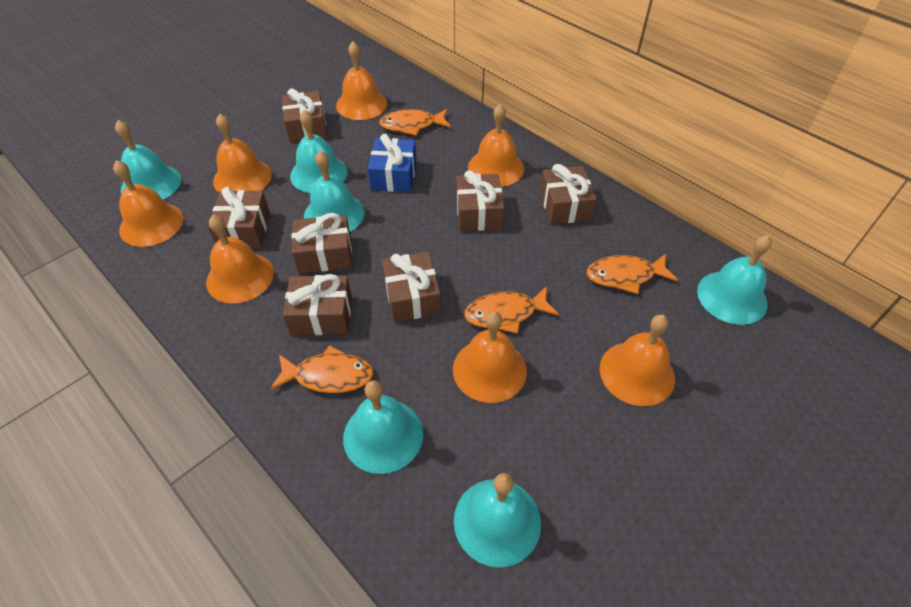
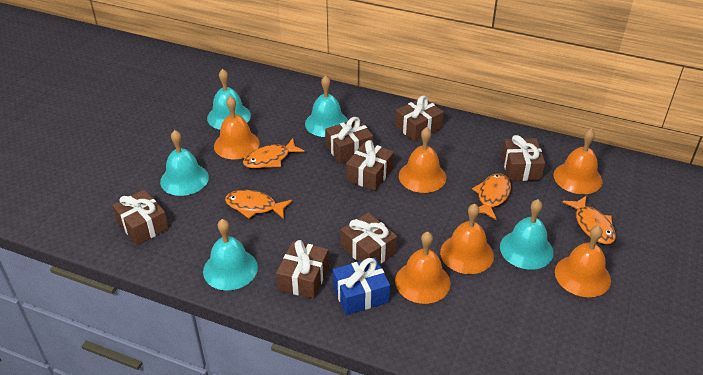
orange bell: [113,160,183,247] [206,215,274,303] [213,114,272,192] [336,42,387,120] [453,311,527,403] [468,104,524,187] [600,314,675,406] = 7 -> [214,96,260,159] [395,232,451,304] [399,127,446,193] [440,204,494,274] [554,129,603,194] [555,225,611,297] = 6
turquoise bell: [115,120,181,200] [290,110,348,193] [304,151,365,232] [343,381,423,474] [454,473,541,568] [697,235,772,325] = 6 -> [160,130,209,196] [203,219,258,290] [207,69,251,130] [305,75,348,137] [500,199,553,270] = 5

